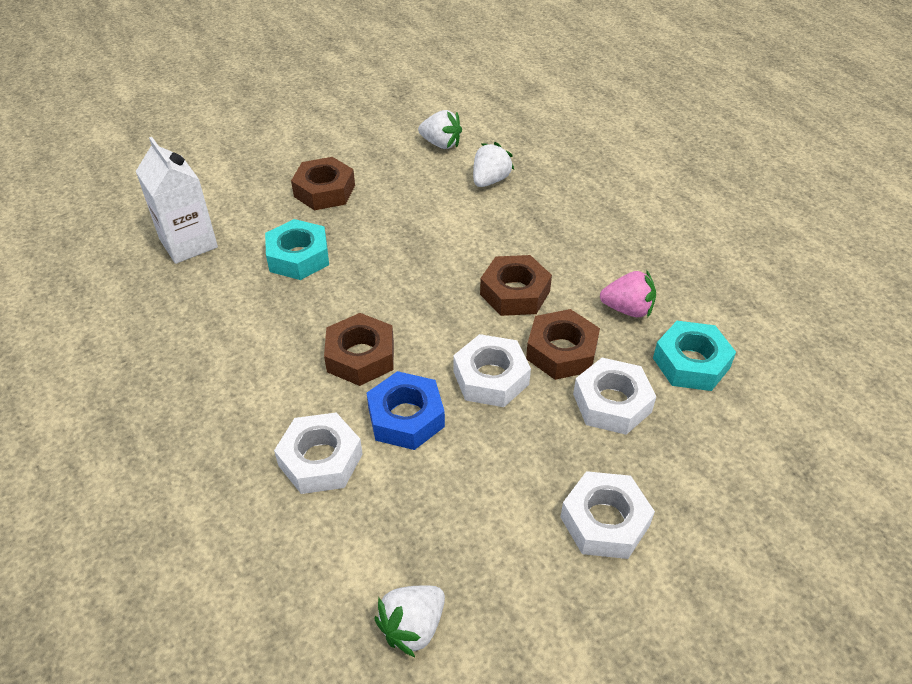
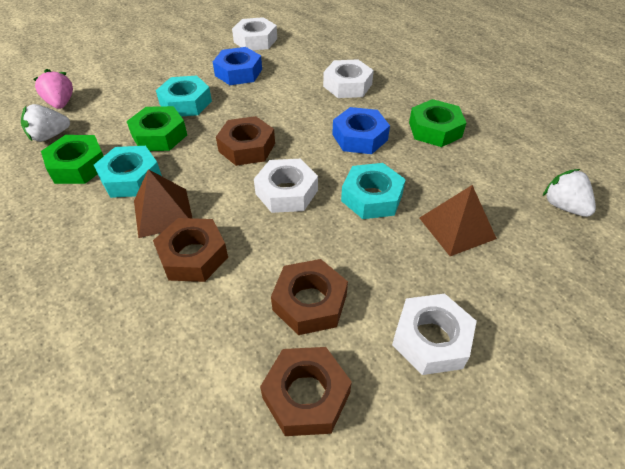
blue nut: [367,371,445,450] = 1 -> [213,47,262,85] [332,107,390,154] = 2
brown pyramid: none = 0 -> [134,169,192,238] [420,185,497,256] = 2
green nut: none = 0 -> [41,135,104,184] [127,106,187,151] [409,99,466,147] = 3
turquoise nut: [265,219,329,280] [653,321,736,391] = 2 -> [94,146,162,198] [156,76,212,117] [341,163,406,219] = 3
white carton: [136,137,218,264] = 1 -> none = 0
white strawberry: [374,585,445,657] [418,110,462,149] [473,142,514,187] = 3 -> [21,104,70,142] [542,169,596,217] = 2

